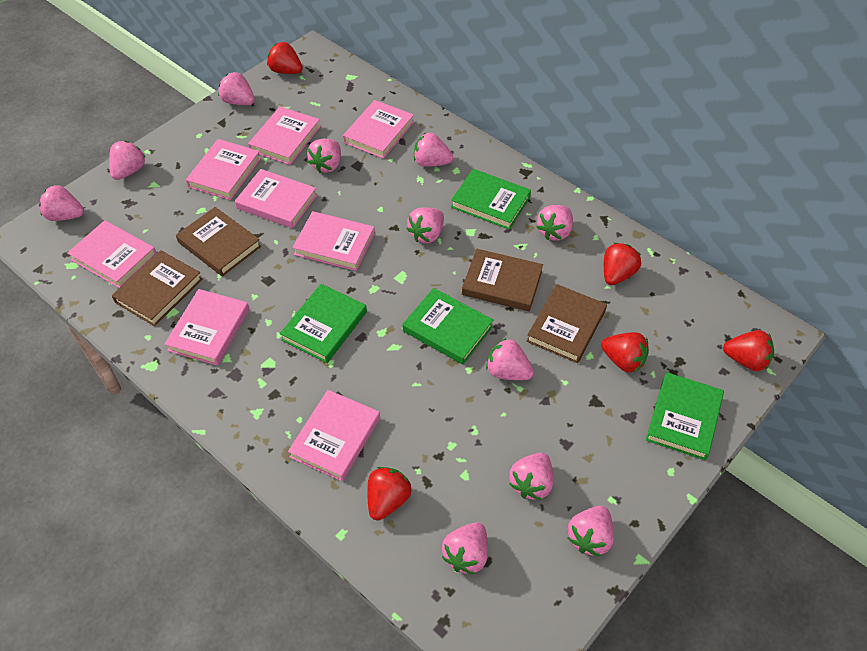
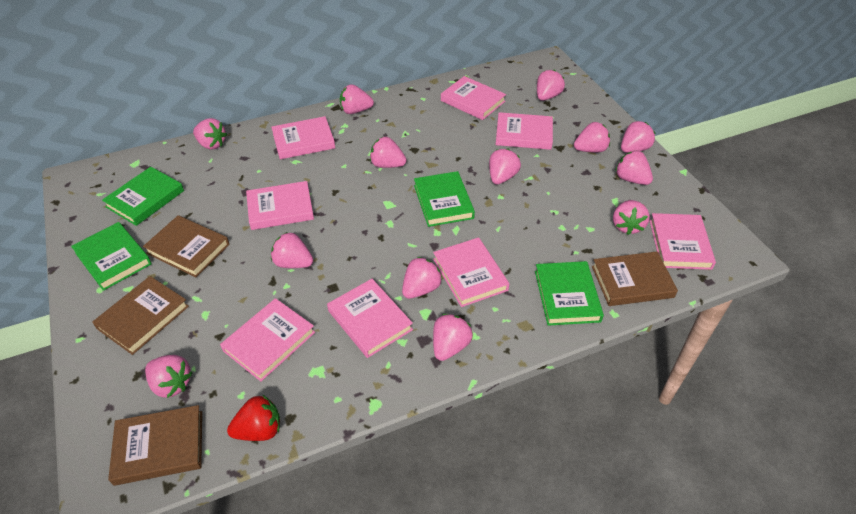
pink strawberry: [39,185,84,221] [109,141,146,180] [218,72,255,105] [307,139,341,173] [407,208,444,243] [414,133,453,167] [442,522,488,575] [486,338,534,380] [509,453,553,500] [537,205,573,241] [568,506,614,557] = 11 -> [145,355,193,398] [193,118,227,150] [271,232,313,268] [340,84,374,114] [370,137,407,168] [402,257,442,299] [433,314,473,361] [489,149,521,185] [537,70,565,101] [574,122,610,153] [613,200,650,235] [615,151,653,185] [621,121,655,153] = 13
red strawberry: [267,42,303,74] [367,467,411,521] [601,332,649,372] [604,243,641,285] [723,330,774,371] = 5 -> [227,395,280,441] = 1

